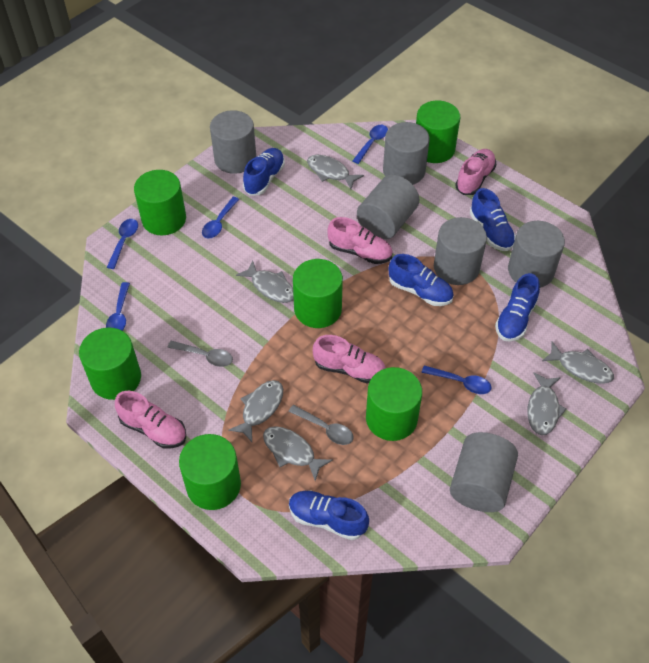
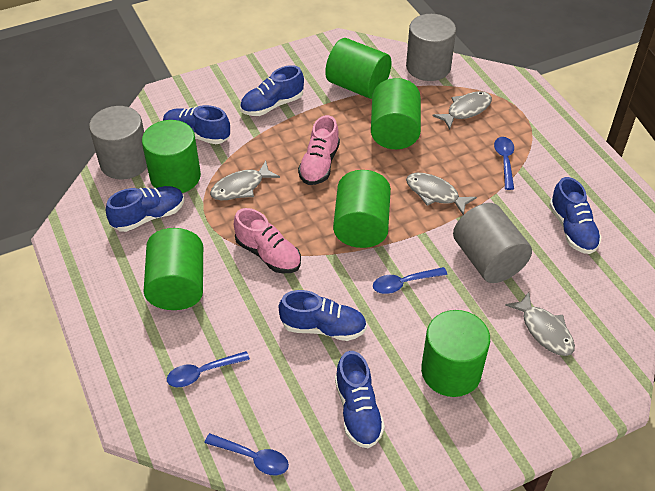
blue shoe: [243,148,285,196] [289,490,369,540] [389,254,454,306] [470,188,516,251] [495,273,540,342] = 5 -> [106,186,184,232] [163,105,230,144] [240,65,304,116] [279,290,367,341] [335,351,385,448] [549,177,602,254] = 6
blue spoon: [106,282,130,331] [107,219,138,269] [202,197,239,239] [353,125,388,164] [421,365,491,394] = 5 -> [167,351,250,387] [204,433,289,475] [373,267,448,294] [494,137,514,190] = 4
grey cylinder: [210,110,256,174] [357,175,420,240] [383,122,430,185] [434,217,487,285] [450,432,518,512] [508,221,565,288] = 6 -> [89,106,147,179] [406,14,456,81] [453,203,532,283] = 3
grey fish: [228,380,283,442] [236,261,294,303] [263,426,333,481] [307,155,364,189] [527,372,567,435] [542,341,614,384] = 6 -> [210,161,280,201] [406,173,477,215] [432,91,492,129] [505,292,575,356] = 4
grey spoon: [167,341,233,367] [288,405,354,445] = 2 -> none = 0
pink shoe: [115,391,186,449] [313,335,386,384] [327,217,393,264] [455,149,496,195] = 4 -> [234,208,301,273] [298,115,340,185] = 2

